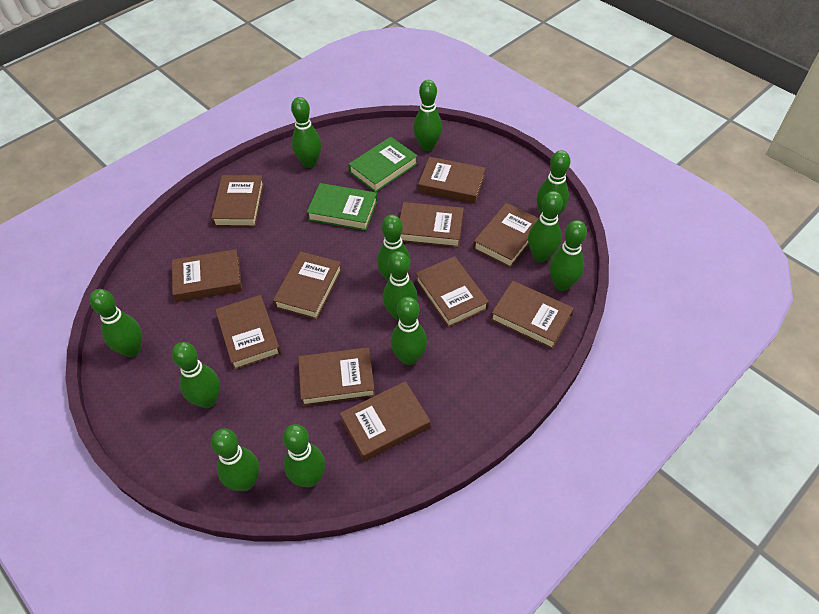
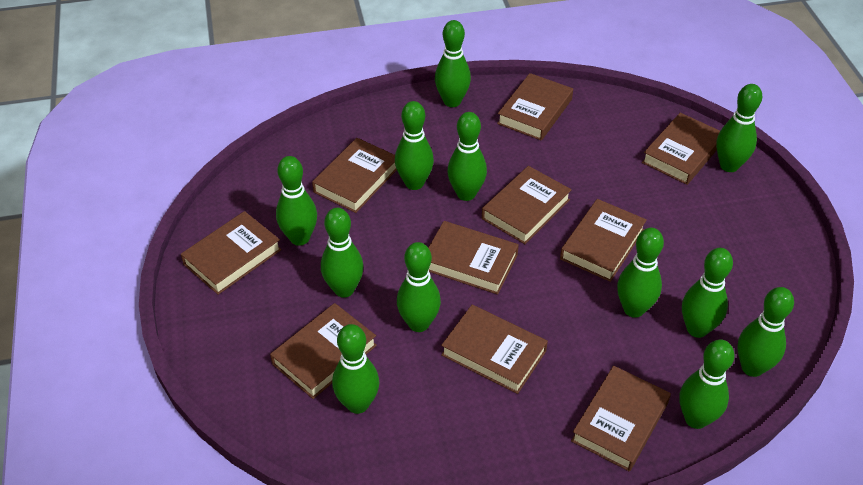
brown book: [172,249,242,302] [211,175,264,227] [215,295,281,370] [273,251,342,320] [298,347,375,406] [340,381,431,461] [400,202,464,248] [416,256,489,328] [418,157,485,204] [473,203,539,268] [491,281,574,349] = 11 -> [181,211,281,295] [270,303,377,399] [312,138,397,213] [428,221,519,295] [441,305,548,394] [482,166,572,244] [497,73,573,141] [560,199,647,282] [571,366,671,472] [642,113,720,185] = 10
green book: [307,183,377,231] [348,137,418,192] = 2 -> none = 0

